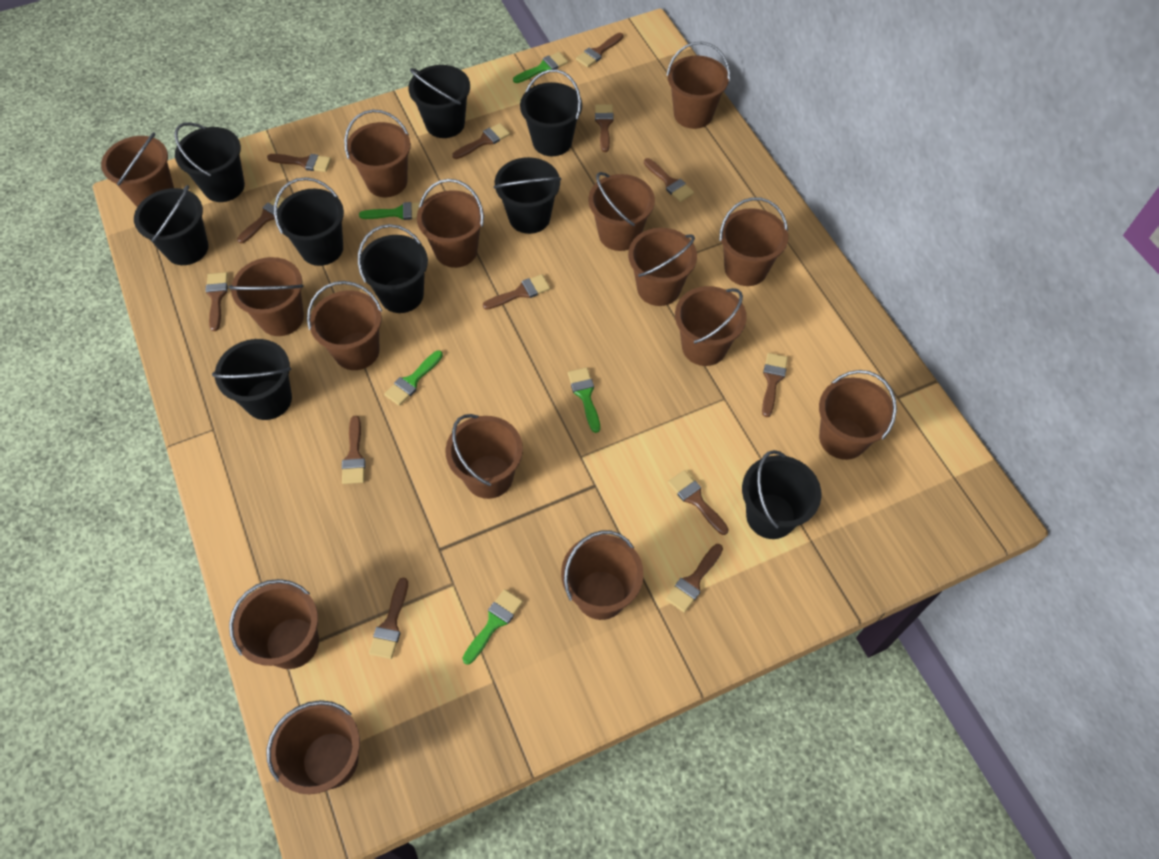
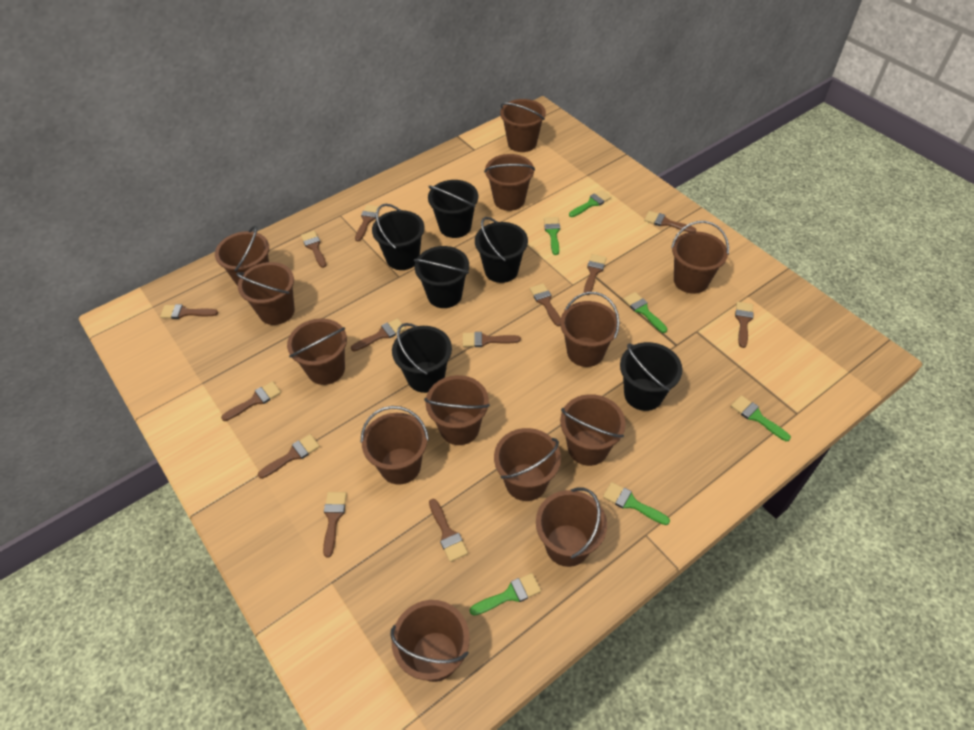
black bucket: [134,185,209,265] [174,122,245,202] [212,339,292,420] [274,177,344,266] [358,224,428,313] [408,65,470,138] [494,157,561,234] [520,69,582,156] [742,450,821,539] = 9 -> [372,204,424,270] [392,323,452,393] [414,246,469,308] [428,180,478,238] [475,217,528,283] [620,342,682,411] = 6
brown bucket: [101,132,174,207] [228,257,304,336] [229,579,319,669] [266,700,360,794] [307,281,382,370] [344,109,411,197] [417,179,484,268] [445,414,523,499] [561,530,644,620] [588,172,655,251] [628,228,697,306] [666,42,730,129] [675,286,747,366] [719,197,788,286] [819,370,897,460] = 15 -> [215,225,269,286] [236,262,295,325] [287,318,347,385] [361,406,429,485] [391,600,470,682] [424,375,490,445] [484,154,535,211] [494,428,561,501] [500,99,546,152] [536,487,607,567] [560,292,620,367] [560,394,626,466] [671,221,729,294] = 13
green brush: [359,202,420,220] [384,350,443,406] [462,589,523,665] [513,52,568,83] [568,367,600,433] = 5 -> [469,573,541,616] [544,217,560,255] [569,190,611,217] [603,482,670,525] [623,292,667,333] [731,395,791,441] = 6

